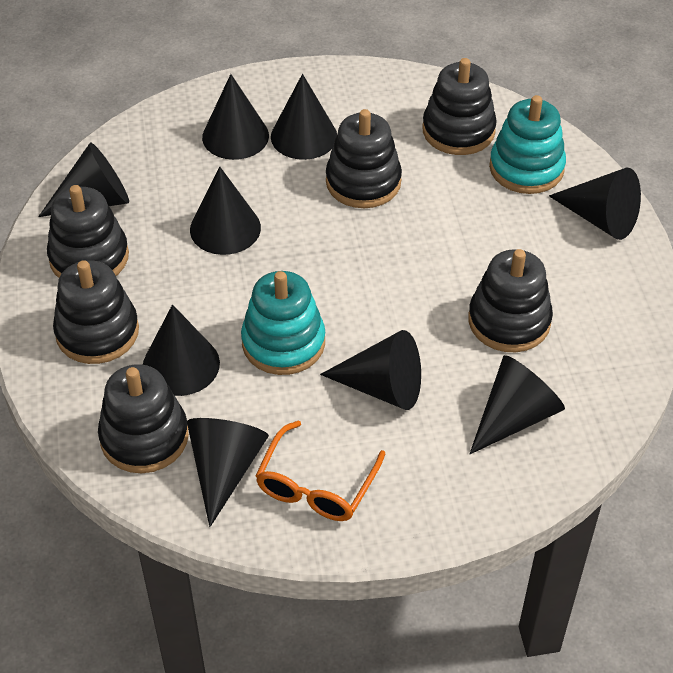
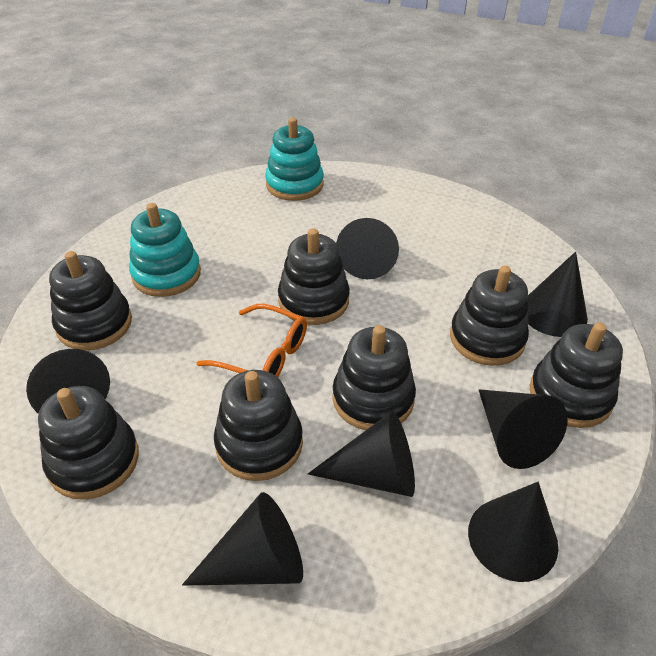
black cone: [38,142,129,217] [143,305,220,396] [187,418,269,527] [190,167,261,255] [202,74,269,160] [271,74,337,160] [320,330,421,410] [470,355,565,454] [549,168,641,240] = 9 -> [26,349,110,414] [182,492,303,586] [308,411,415,497] [336,218,399,279] [468,482,558,582] [479,389,568,469] [527,252,588,337] = 7
black stacking toy: [47,185,129,278] [53,260,139,364] [98,364,189,473] [326,109,402,208] [422,58,497,155] [468,249,553,352] = 6 -> [38,386,139,500] [49,251,132,351] [214,370,303,481] [278,228,350,325] [332,325,416,430] [450,266,529,366] [530,323,623,428] = 7

